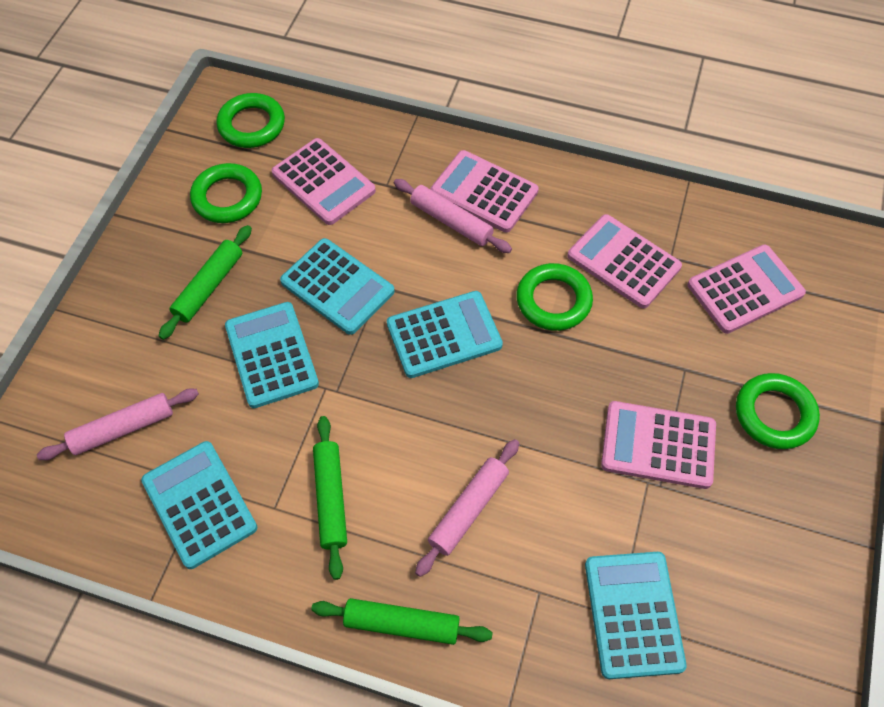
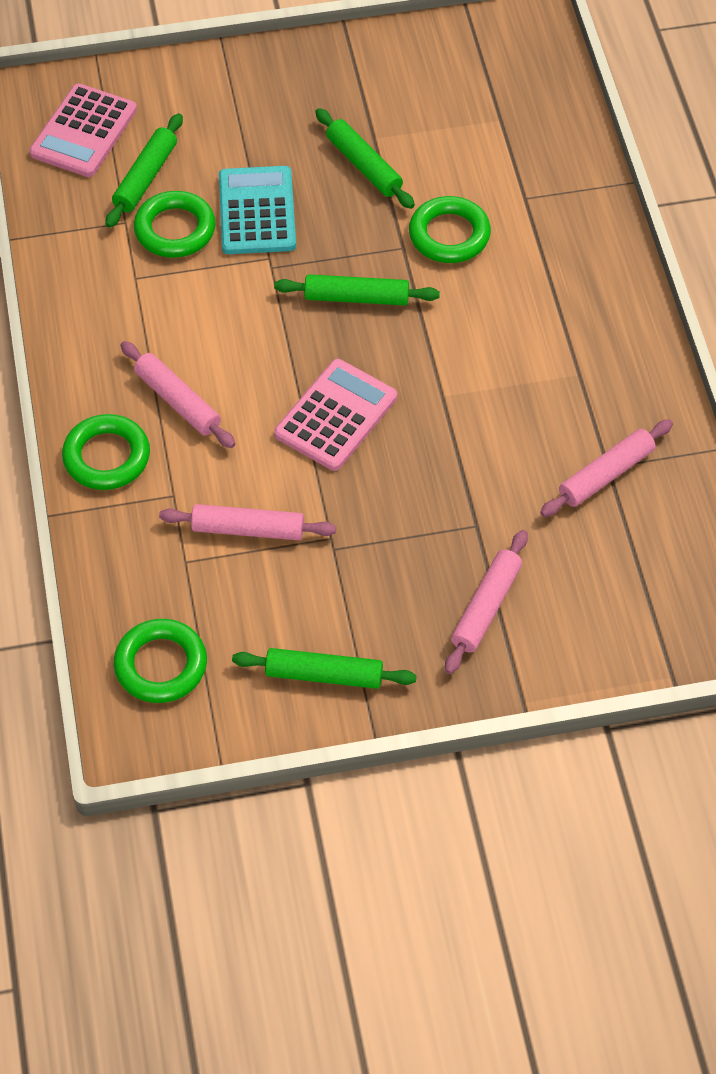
green rolling pin: [158,225,252,340] [311,598,493,645] [313,416,347,580] = 3 -> [106,113,183,228] [232,648,417,689] [274,274,440,306] [315,108,415,209] = 4
pink calculator: [272,138,376,225] [430,150,539,232] [567,214,682,308] [601,401,716,489] [687,245,806,334] = 5 -> [29,84,137,177] [274,359,397,471] = 2
pink rolling pin: [37,388,199,460] [394,179,512,253] [415,439,519,577] = 3 -> [121,341,235,448] [159,504,336,540] [445,530,528,674] [540,419,673,517] = 4
turquoise calculator: [141,441,257,569] [225,302,319,408] [280,238,395,335] [387,291,503,378] [585,552,687,679] = 5 -> [219,166,296,254] = 1

